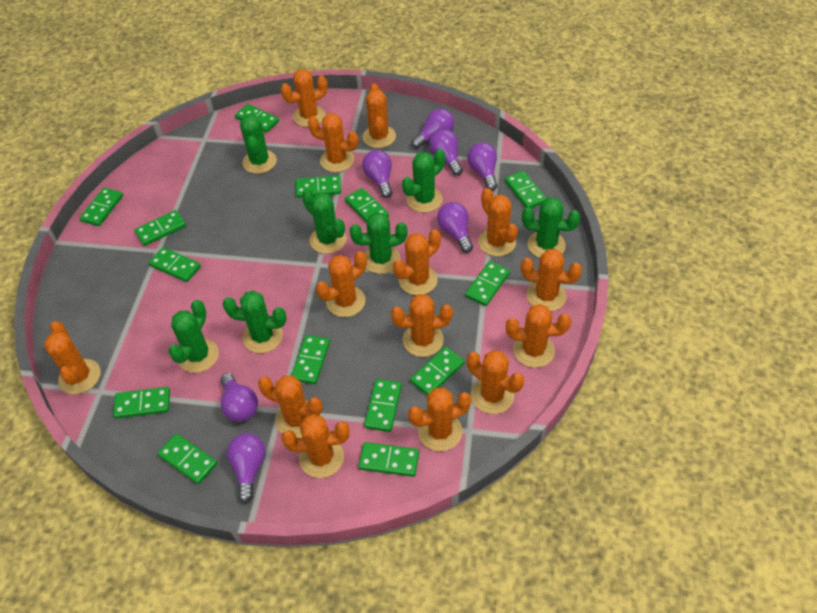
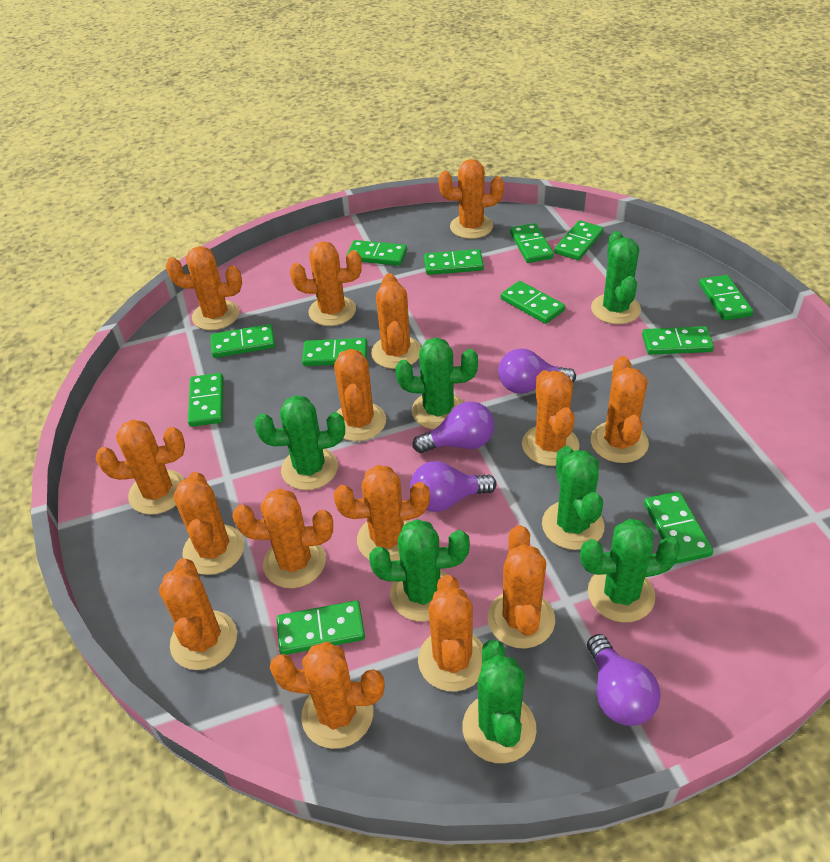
green domino: [80,188,123,226] [113,387,170,419] [134,210,186,246] [149,247,201,282] [157,433,217,484] [235,104,279,133] [291,335,330,384] [296,175,341,198] [345,188,389,222] [359,442,419,477] [364,379,402,432] [410,347,464,395] [465,261,510,306] [505,171,547,208] = 14 -> [188,373,223,427] [211,324,275,358] [277,601,365,655] [302,338,367,366] [346,240,407,266] [424,249,484,275] [500,281,565,324] [510,223,554,263] [554,220,603,260] [642,326,714,355] [644,491,713,564] [699,275,753,320] = 12
orange cactus: [44,321,100,394] [258,375,323,438] [281,69,328,127] [281,414,349,478] [308,113,358,172] [316,251,367,317] [362,83,396,148] [391,294,453,357] [393,229,441,295] [408,388,471,451] [467,350,524,414] [478,188,518,256] [506,304,571,368] [521,249,582,311] = 14 -> [96,420,185,515] [159,558,237,670] [166,246,242,330] [173,472,244,575] [233,488,333,588] [270,642,385,749] [290,241,362,326] [333,465,430,561] [334,349,386,441] [371,273,421,369] [418,575,483,692] [438,159,504,239] [488,525,555,649] [522,370,579,466] [591,356,649,463] = 15
purple light bulb: [220,373,258,422] [227,433,266,503] [362,150,392,198] [411,109,454,149] [429,129,463,176] [437,202,473,253] [467,142,498,191] = 7 -> [410,461,496,512] [413,401,494,453] [498,348,576,394] [587,634,661,726] = 4

